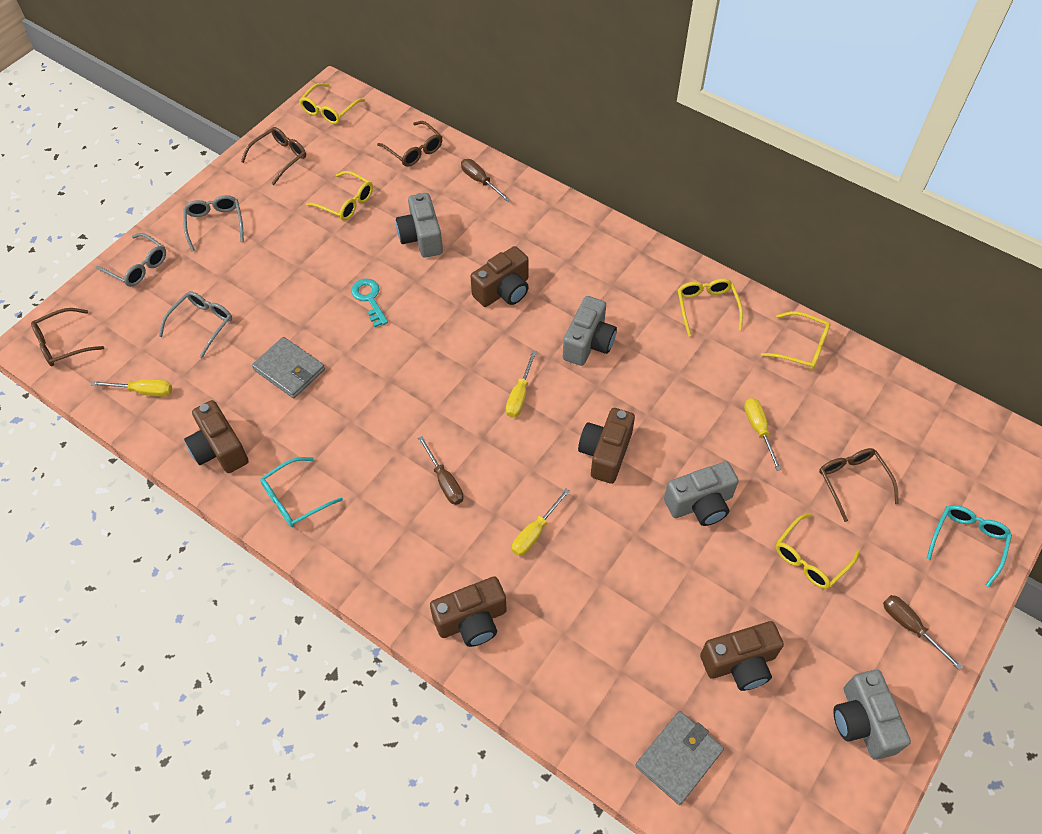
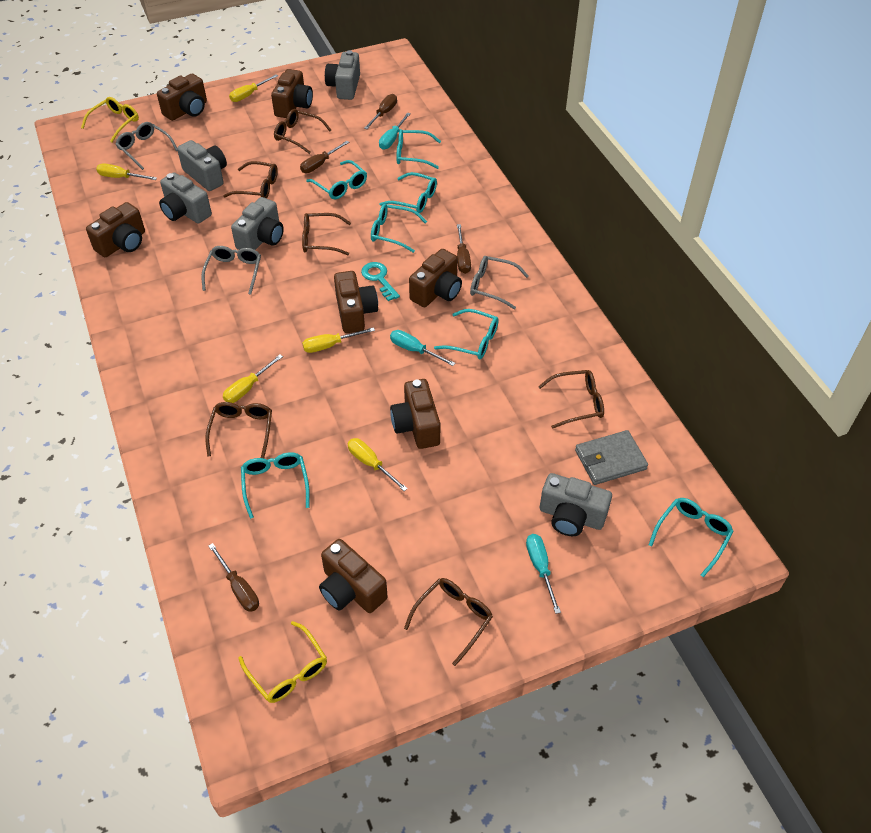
brown camera: [184,400,249,473] [430,576,507,647] [471,246,529,307] [578,408,635,484] [700,621,784,691] = 5 -> [86,202,145,257] [157,74,207,121] [271,69,313,118] [319,539,388,613] [334,271,378,333] [390,379,440,449] [409,249,462,307] = 7
brown glasses: [31,308,104,366] [241,127,306,185] [377,121,442,167] [819,448,899,522] = 4 -> [205,402,272,458] [223,161,278,199] [274,109,331,154] [302,213,351,255] [404,578,493,666] [538,370,604,429] = 6
brown screwdriver: [418,436,464,505] [461,159,511,202] [883,595,963,670] = 3 -> [209,543,259,612] [300,141,349,173] [364,94,397,129] [457,224,471,274] = 4
grey camera: [396,193,443,258] [563,296,617,366] [664,461,739,526] [833,670,911,760] = 4 -> [159,172,212,224] [177,140,227,191] [231,197,284,250] [325,50,360,100] [540,473,612,536] = 5
grey wallet: [252,337,325,398] [635,711,724,805] = 2 -> [575,430,648,485] = 1
turquoise glasses: [260,457,343,527] [926,505,1012,587] = 2 -> [241,452,310,519] [306,160,367,199] [371,204,427,253] [380,172,437,213] [397,129,441,169] [434,309,499,359] [649,498,734,577] = 7
turquoise screwdriver: none = 0 -> [379,113,411,150] [390,330,455,366] [526,534,561,614] = 3
yellow glasses: [299,83,365,124] [306,171,373,221] [678,279,743,337] [761,311,830,370] [776,513,860,589] = 5 -> [81,97,139,142] [238,621,327,703] = 2
yellow screwdriver: [91,379,172,397] [506,350,537,418] [512,489,570,556] [744,398,782,471] = 4 -> [96,163,157,180] [223,354,283,403] [229,74,278,102] [302,327,375,353] [348,438,408,491] = 5

